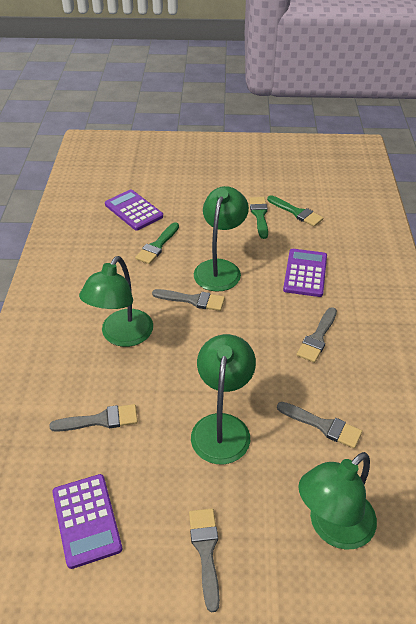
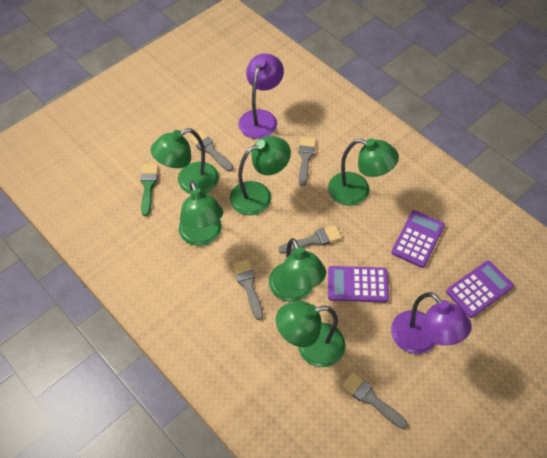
green brush: [135,222,179,264] [249,197,268,239] [267,195,323,227] = 3 -> [140,164,158,216] = 1
green lamp: [79,256,153,347] [191,334,256,464] [194,186,249,292] [298,452,377,550] = 4 -> [151,128,219,194] [179,181,223,246] [230,136,291,216] [269,238,326,302] [276,301,346,367] [328,138,399,206] = 6
purple lamp: none = 0 -> [239,53,284,139] [391,292,471,354] = 2

